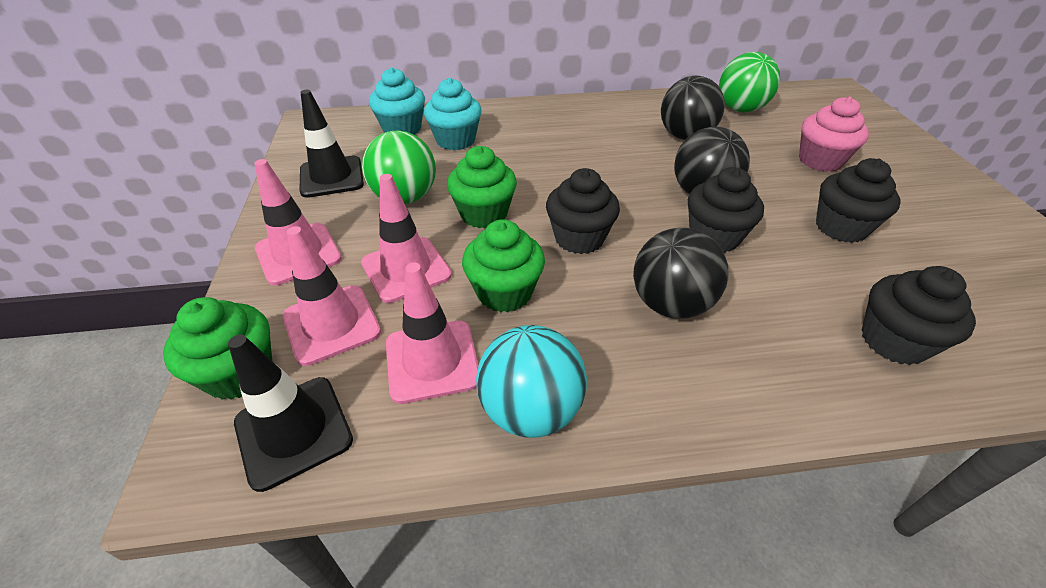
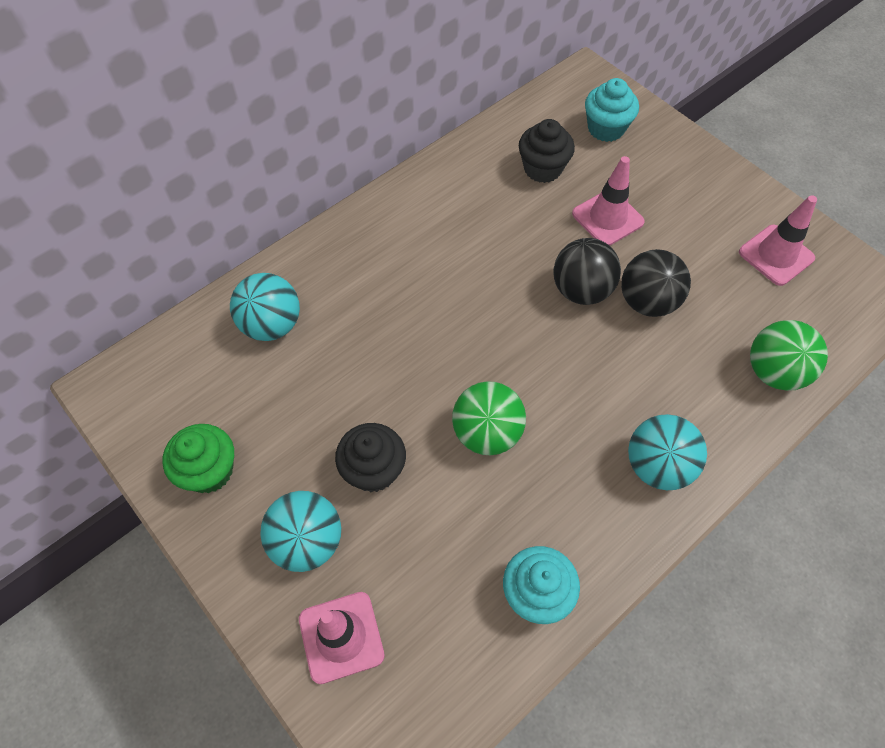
black ball: [633,228,728,319] [661,76,725,140] [674,127,750,194] = 3 -> [553,238,621,305] [621,249,691,317] = 2
black cupcake: [546,168,620,254] [688,167,764,253] [816,158,900,243] [861,266,976,365] = 4 -> [335,423,406,492] [519,119,575,183] = 2
black traffic cone: [228,335,353,492] [299,90,364,198] = 2 -> none = 0
green cupcake: [163,297,272,400] [447,146,517,228] [462,219,545,312] = 3 -> [162,424,234,493] = 1
pink cupcake: [799,96,869,172] = 1 -> none = 0
pink traffic cone: [254,159,342,285] [283,226,381,366] [361,174,452,303] [386,263,478,404] = 4 -> [299,592,385,684] [572,156,645,246] [739,195,817,286] = 3
turquoise ball: [476,325,587,438] = 1 -> [230,273,300,341] [260,491,341,572] [628,414,707,490] = 3

